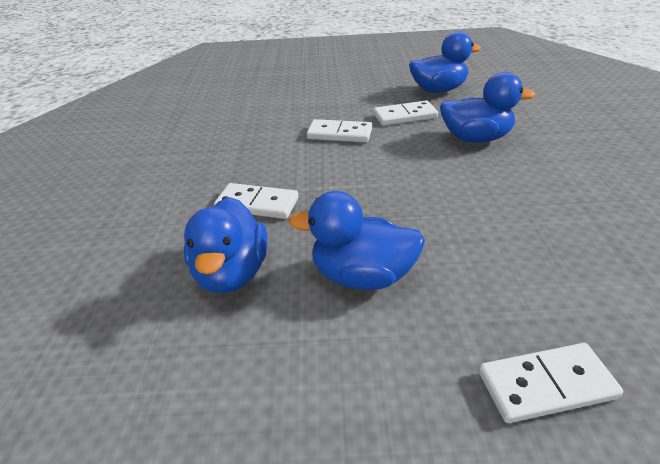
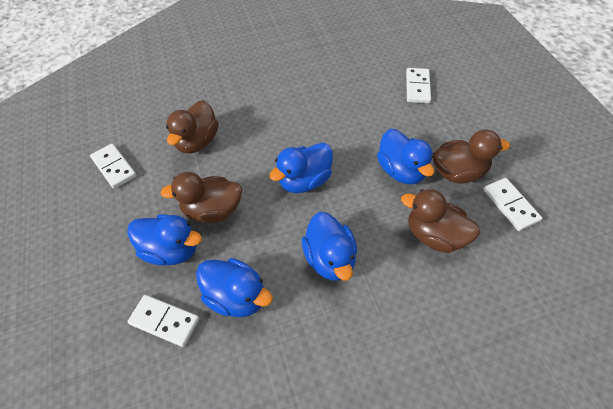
blue duck: [184,197,268,293] [289,191,425,290] [409,31,481,93] [440,72,535,143] = 4 -> [127,214,202,265] [196,258,273,317] [269,142,333,193] [302,212,357,281] [377,129,435,184] = 5
brown duck: none = 0 -> [160,172,242,223] [166,100,218,153] [401,189,480,253] [433,130,510,184] = 4

